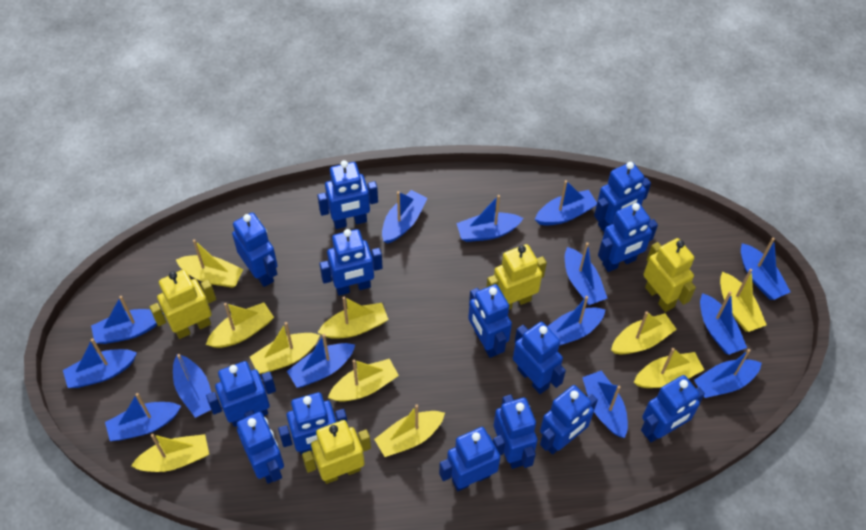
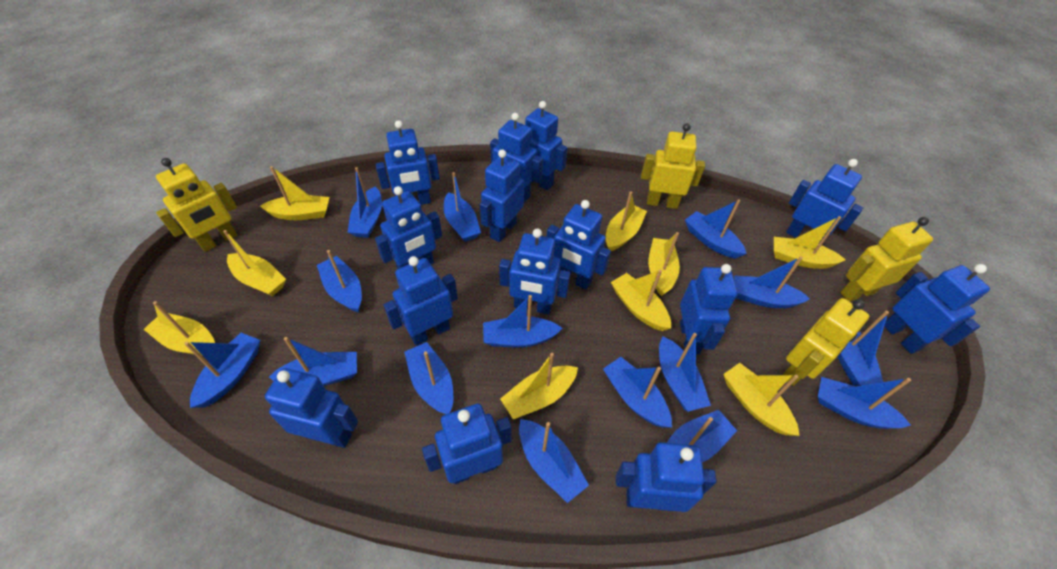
blue boat: [63,338,137,388] [91,296,164,344] [105,393,181,441] [173,354,211,418] [287,334,355,388] [382,190,427,244] [456,195,523,242] [535,180,597,225] [547,296,605,346] [565,242,607,305] [582,371,628,438] [694,349,762,398] [700,291,747,355] [741,238,791,300] = 14 -> [184,333,260,408] [269,337,357,386] [317,250,362,313] [348,167,382,238] [404,342,453,414] [444,172,481,242] [483,295,562,348] [519,419,589,503] [603,357,672,428] [659,333,711,412] [667,410,737,463] [685,199,747,259] [734,256,810,308] [818,377,911,429] [838,311,889,385] = 15
yellow boat: [131,434,209,472] [176,239,243,288] [206,302,274,348] [250,322,320,374] [317,297,389,339] [328,359,399,402] [374,404,445,457] [611,311,677,355] [634,348,704,388] [720,269,767,332] = 10 -> [143,301,215,356] [223,230,286,296] [260,166,329,220] [500,353,578,419] [606,192,647,251] [611,270,671,331] [648,232,680,296] [723,363,800,436] [774,216,846,269] = 9

